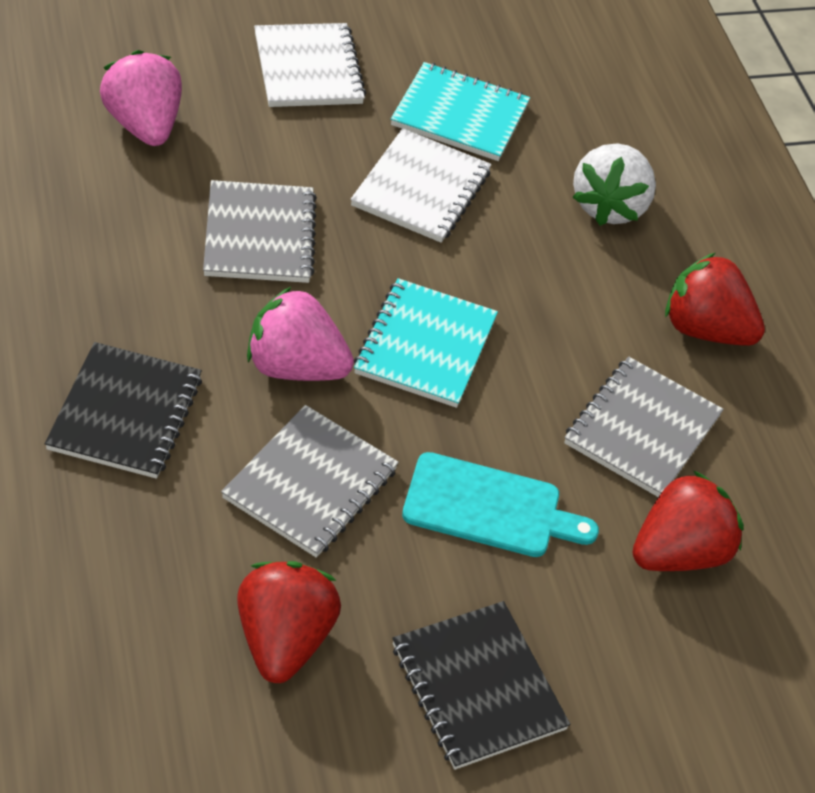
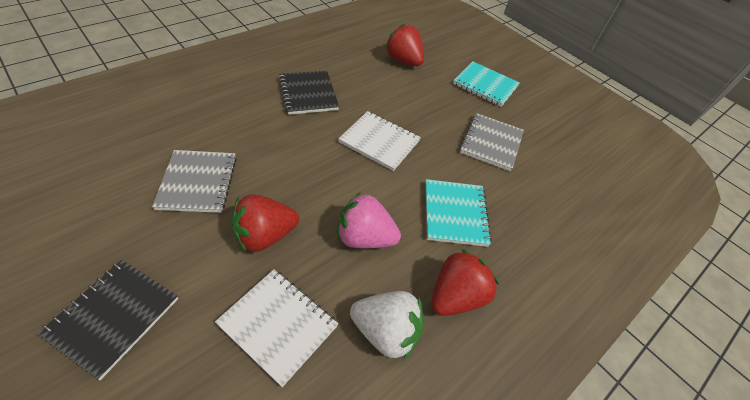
grey notebook: [203,180,317,283] [221,405,399,558] [564,357,724,497] = 3 -> [152,150,237,213] [460,113,524,171] = 2
pink strawberry: [100,50,182,146] [247,286,354,381] = 2 -> [337,192,401,248] = 1
turquoise cutting board: [402,452,599,557] = 1 -> none = 0

